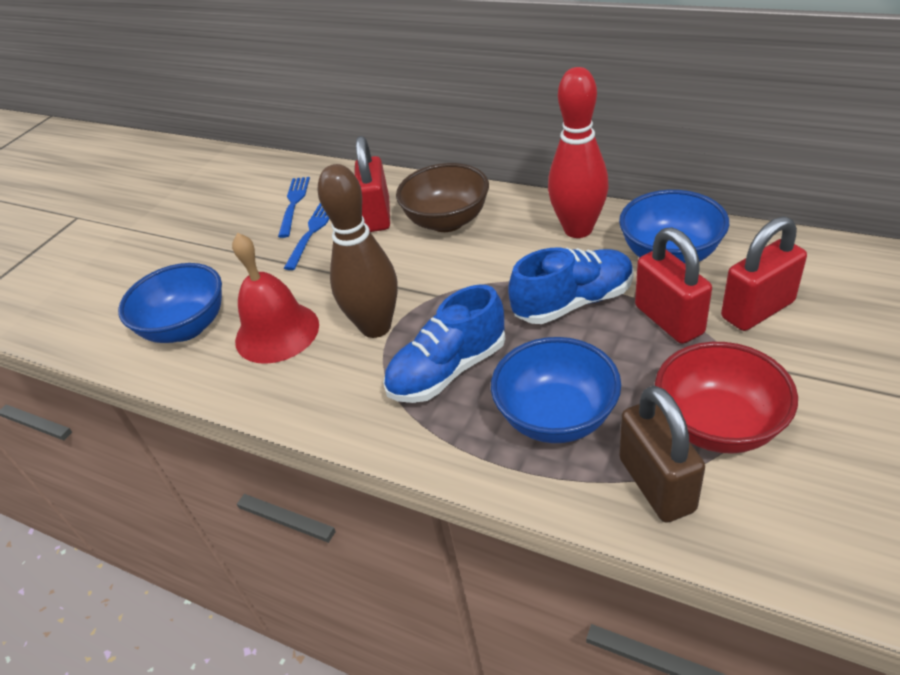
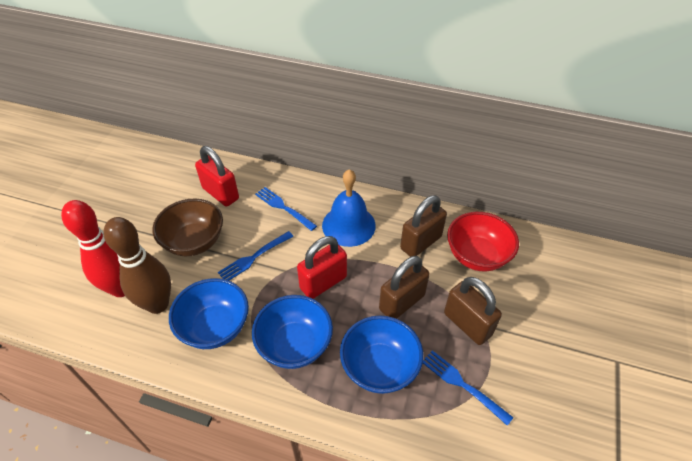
blue bell: none = 0 -> [322,169,376,247] = 1
blue fork: [278,177,310,238] [284,203,329,270] = 2 -> [218,231,294,281] [255,187,317,231] [423,350,513,426] = 3
blue shoe: [383,285,505,403] [508,248,634,324] = 2 -> none = 0
brown padlock: [619,385,705,523] = 1 -> [379,256,430,319] [400,195,447,257] [444,277,502,345] = 3
red bell: [232,233,319,364] = 1 -> none = 0
red padlock: [355,136,390,232] [635,227,712,344] [721,216,807,331] = 3 -> [195,146,239,207] [297,236,347,299] = 2

